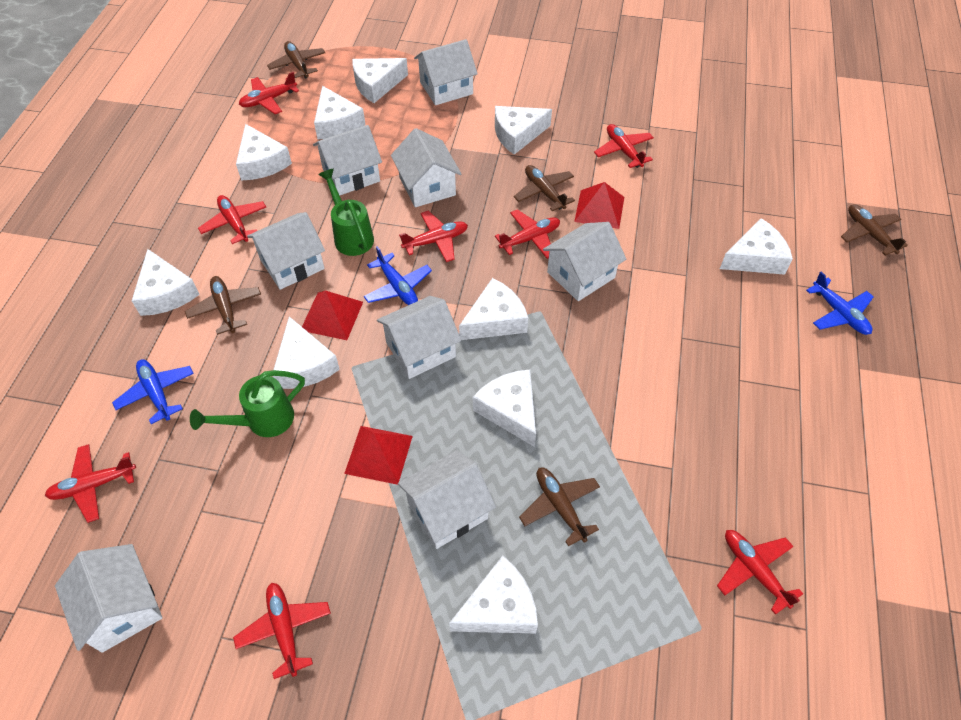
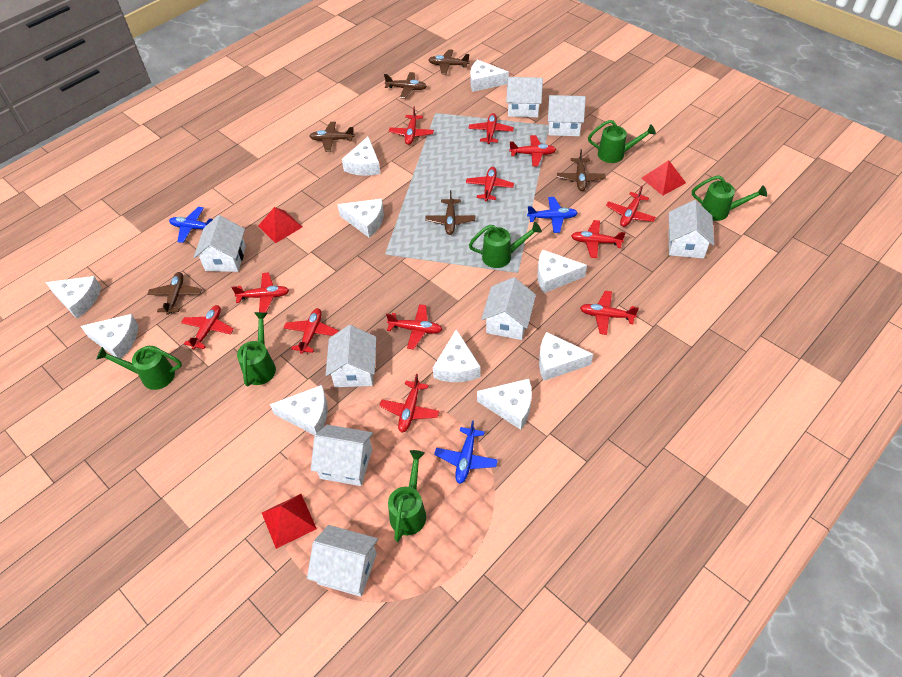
brown plane: [185,276,261,335] [267,41,325,79] [514,165,575,211] [519,468,600,546] [841,204,908,256] = 5 -> [147,272,202,315] [310,122,355,152] [384,72,427,99] [425,190,475,235] [428,49,470,75] [557,149,606,191] = 6
green watering can: [190,370,305,437] [318,168,374,256] = 2 -> [96,346,182,390] [237,312,276,386] [388,450,426,542] [469,222,542,268] [588,120,656,163] [692,175,767,221] = 6
red plane: [45,444,136,523] [198,195,266,244] [233,583,331,679] [239,72,299,114] [399,211,468,262] [495,209,560,259] [594,124,654,168] [717,530,803,615] = 8 -> [181,305,234,350] [232,272,289,313] [284,308,339,354] [379,374,440,433] [386,304,443,350] [389,107,434,145] [466,167,514,201] [468,113,514,144] [509,135,556,166] [571,220,626,258] [580,291,639,335] [606,186,656,227] = 12

